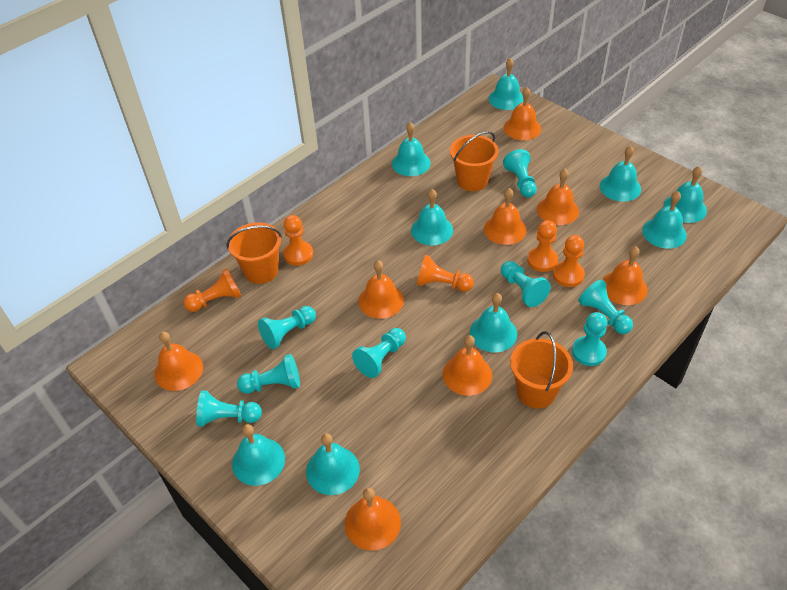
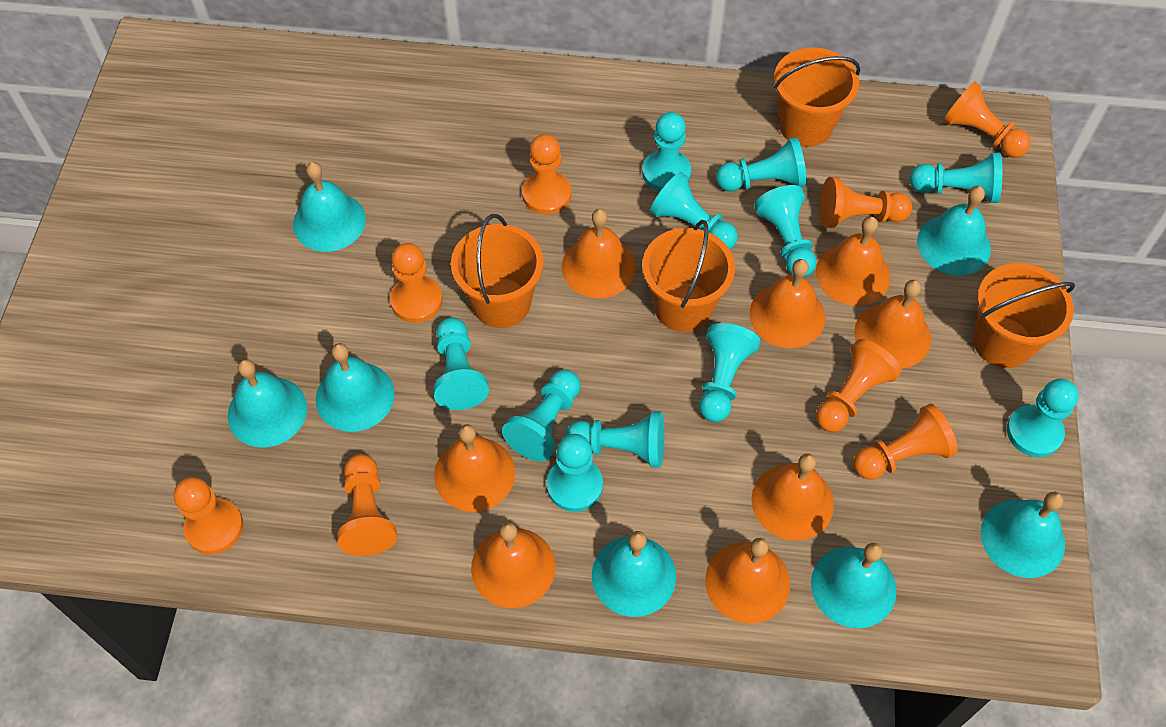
orange bucket: [227,222,282,284] [450,131,499,191] [510,331,573,408] = 3 -> [451,214,544,328] [642,220,735,332] [774,48,860,147] [973,263,1075,368] = 4
orange pawn: [184,269,241,312] [283,215,313,266] [417,255,474,292] [527,220,558,272] [553,235,585,287] = 5 -> [174,477,243,554] [337,454,397,556] [390,243,443,323] [522,134,571,215] [816,339,901,432] [819,177,912,228] [853,404,958,480] [943,81,1031,157] = 8
turquoise bell: [232,424,285,486] [306,433,360,495] [392,122,431,176] [411,189,453,246] [470,293,517,352] [488,58,524,110] [600,146,641,202] [642,191,687,249] [663,166,707,223] = 9 -> [228,359,307,448] [293,162,366,252] [316,343,394,432] [592,531,676,617] [811,543,897,628] [917,186,991,276] [981,492,1065,578] = 7
turquoise pawn: [196,390,262,427] [237,354,300,394] [258,306,316,349] [352,328,406,378] [501,261,551,307] [503,149,537,198] [572,312,607,366] [578,280,633,334] = 8 -> [433,317,489,410] [502,370,581,461] [547,434,603,512] [565,411,665,468] [642,112,691,192] [650,172,738,249] [699,323,761,422] [716,137,807,192] [754,185,816,277] [910,153,1003,203] [1007,379,1079,457] = 11

